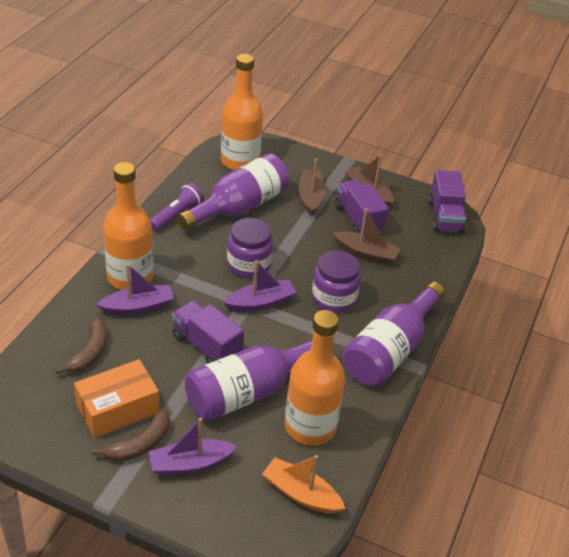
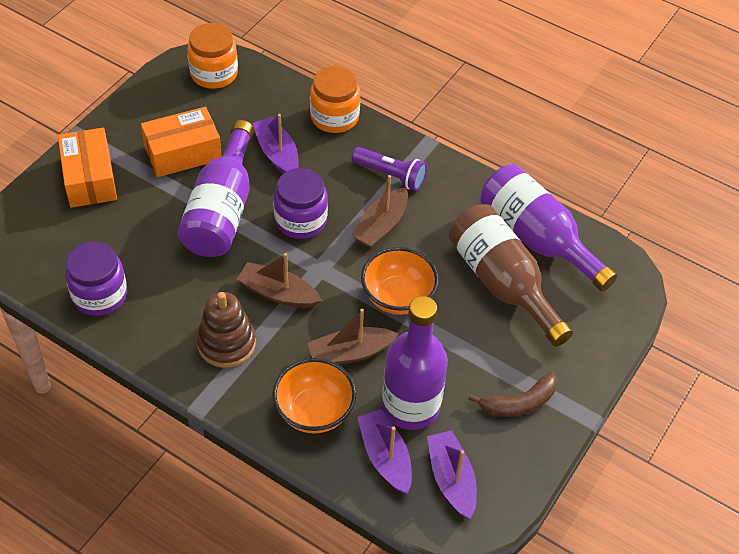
brown banana: [55,317,107,374] [93,408,170,462] = 2 -> [468,372,558,417] = 1
brown bottle: none = 0 -> [449,204,573,347] = 1
brown stacking toy: none = 0 -> [197,292,256,368] = 1
orange boat: [262,455,346,514] = 1 -> none = 0
orange bottle: [103,162,153,290] [221,54,263,170] [285,310,345,446] = 3 -> none = 0
orange bowl: none = 0 -> [272,358,356,434] [361,247,439,315] = 2
orange box: [74,359,159,438] = 1 -> [58,128,117,208] [141,107,222,177] = 2
orange jar: none = 0 -> [187,23,238,89] [310,66,360,133] = 2
purple truck: [172,300,244,364] [335,180,389,233] [428,170,466,233] = 3 -> none = 0

